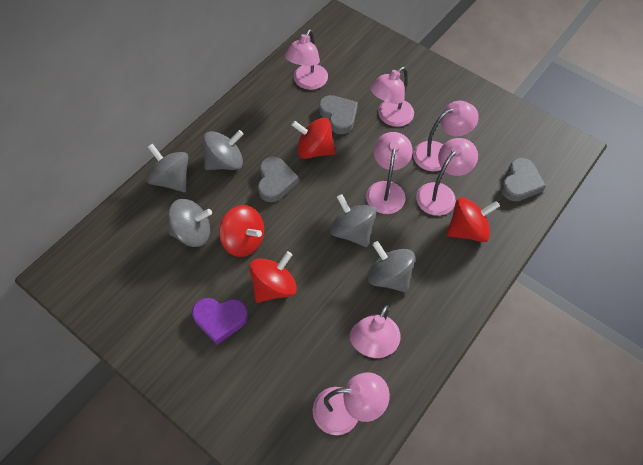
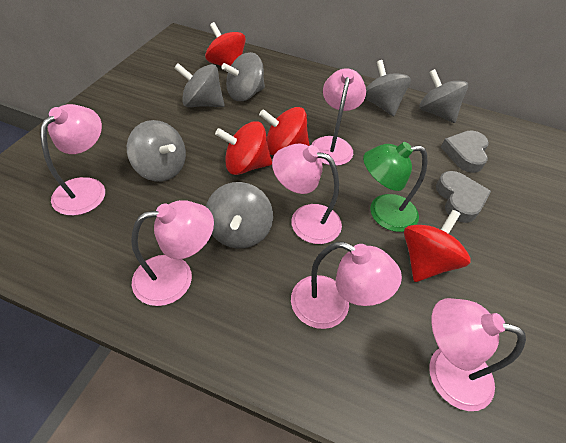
green lamp: none = 0 -> [363,142,427,232] = 1
grey heart: [258,157,299,202] [319,95,358,134] [501,158,546,201] = 3 -> [436,171,491,223] [441,130,489,173] = 2
grey spinning top: [146,144,188,192] [168,199,212,247] [203,130,243,170] [330,194,376,247] [367,241,415,293] = 5 -> [127,120,186,182] [174,63,225,107] [206,182,273,249] [222,52,265,101] [365,60,411,116] [419,69,468,123] = 6
pink lamp: [285,29,328,90] [313,372,390,435] [350,305,400,358] [366,132,413,214] [370,67,414,127] [413,101,479,171] [416,138,478,216] = 7 -> [41,104,105,216] [131,200,214,306] [272,144,342,244] [291,242,402,329] [312,68,366,166] [429,298,526,411] = 6
purple heart: [192,298,248,345] = 1 -> none = 0

